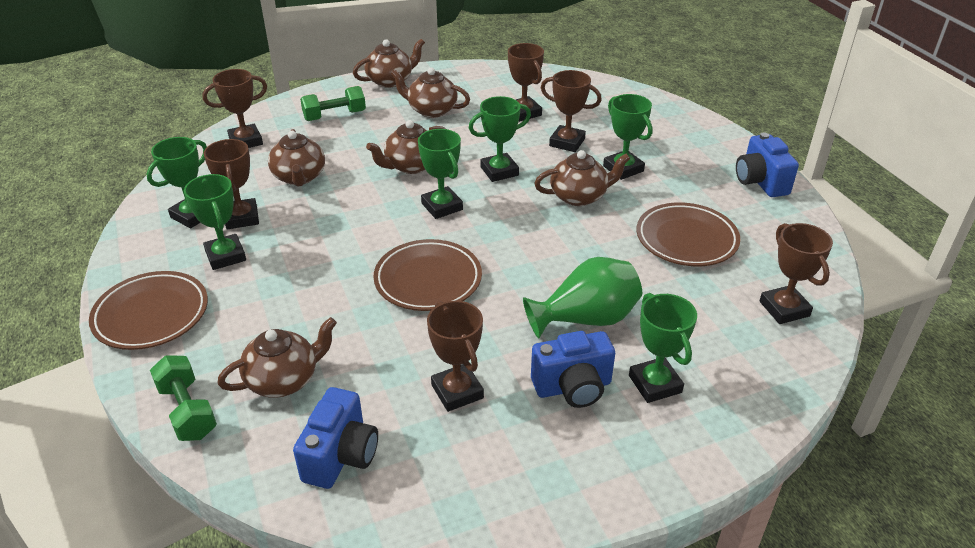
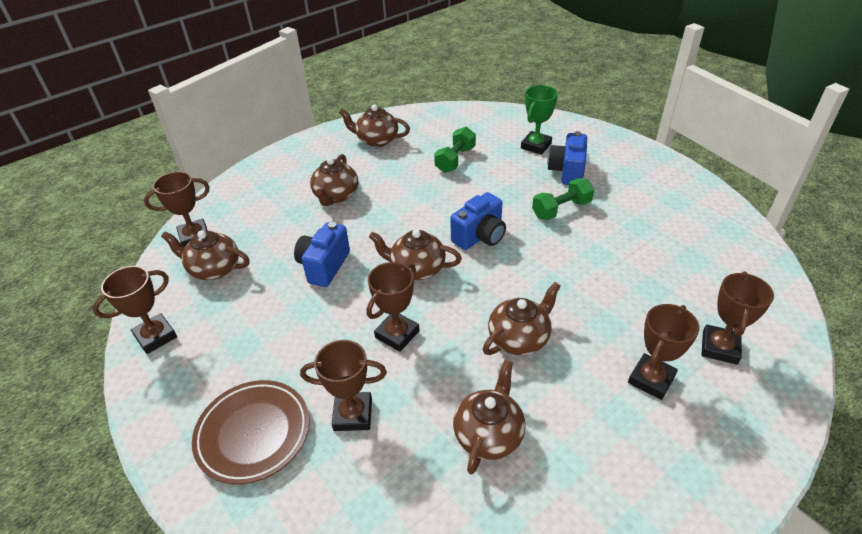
brown plate: [89,271,208,350] [373,239,482,311] [636,202,741,266] = 3 -> [192,380,309,484] = 1
green trophy: [147,137,207,228] [184,174,246,270] [418,129,463,219] [469,96,531,182] [603,94,652,180] [629,293,697,403] = 6 -> [521,85,558,155] = 1
green vase: [523,257,642,338] = 1 -> none = 0

